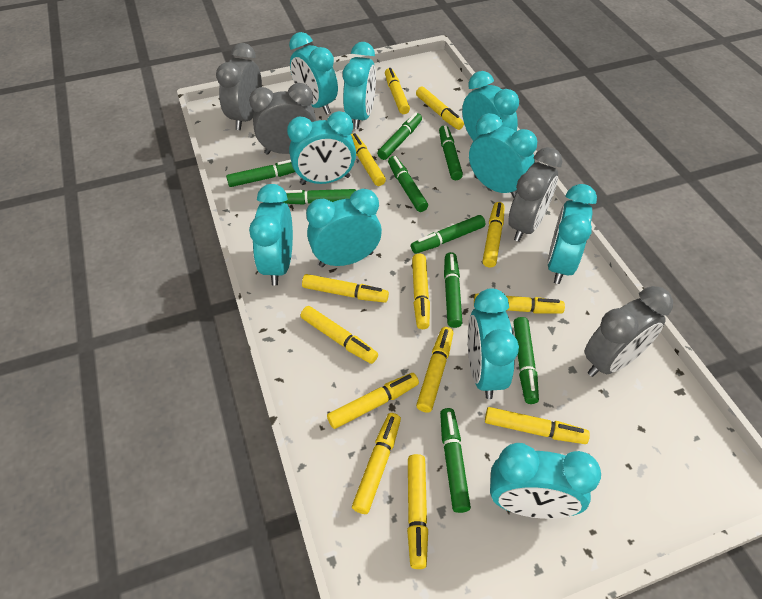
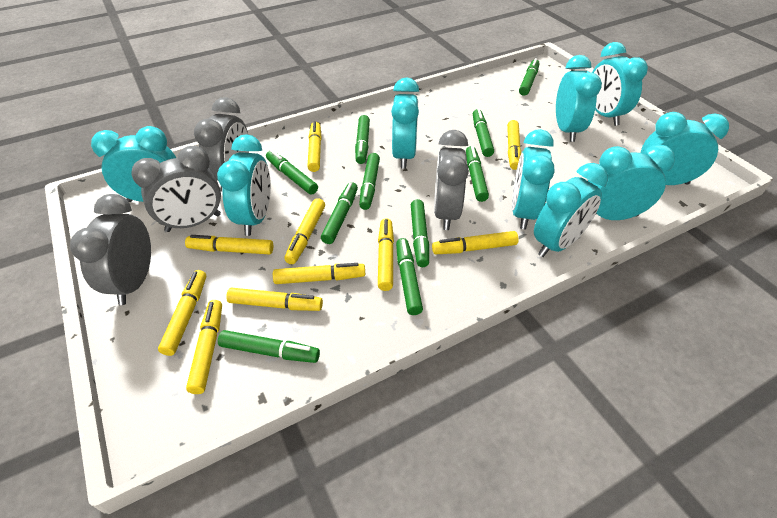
green marker: [226,160,295,187] [284,189,356,204] [377,113,422,160] [388,156,428,212] [411,215,485,254] [439,125,463,180] [440,408,471,513] [444,252,462,328] [513,317,539,404] = 9 -> [218,330,320,363] [266,150,318,195] [321,182,358,244] [355,115,370,164] [359,153,380,210] [396,238,423,315] [411,199,429,267] [466,146,489,202] [473,109,494,157] [519,58,540,96] = 10
turquoise clock: [249,184,293,286] [287,111,356,185] [289,32,338,115] [306,189,382,267] [343,42,376,129] [462,71,519,141] [468,288,519,399] [469,113,537,198] [490,443,601,519] [547,184,597,284] = 10 -> [91,126,176,202] [217,134,271,236] [391,77,419,169] [512,129,555,229] [534,163,608,257] [556,55,602,142] [588,144,675,220] [592,42,648,126] [640,112,729,185] = 9
yellow marker: [301,306,378,364] [302,274,389,303] [327,373,419,429] [351,133,386,186] [352,413,401,514] [385,68,410,114] [407,454,428,569] [412,253,430,329] [416,87,464,130] [416,327,453,413] [474,294,565,313] [483,202,505,268] [485,407,590,444] = 13 -> [158,270,206,356] [185,235,273,255] [186,300,222,394] [226,287,323,311] [273,263,365,284] [284,198,325,264] [307,121,322,172] [378,218,394,291] [432,231,519,254] [507,120,521,170] = 10

